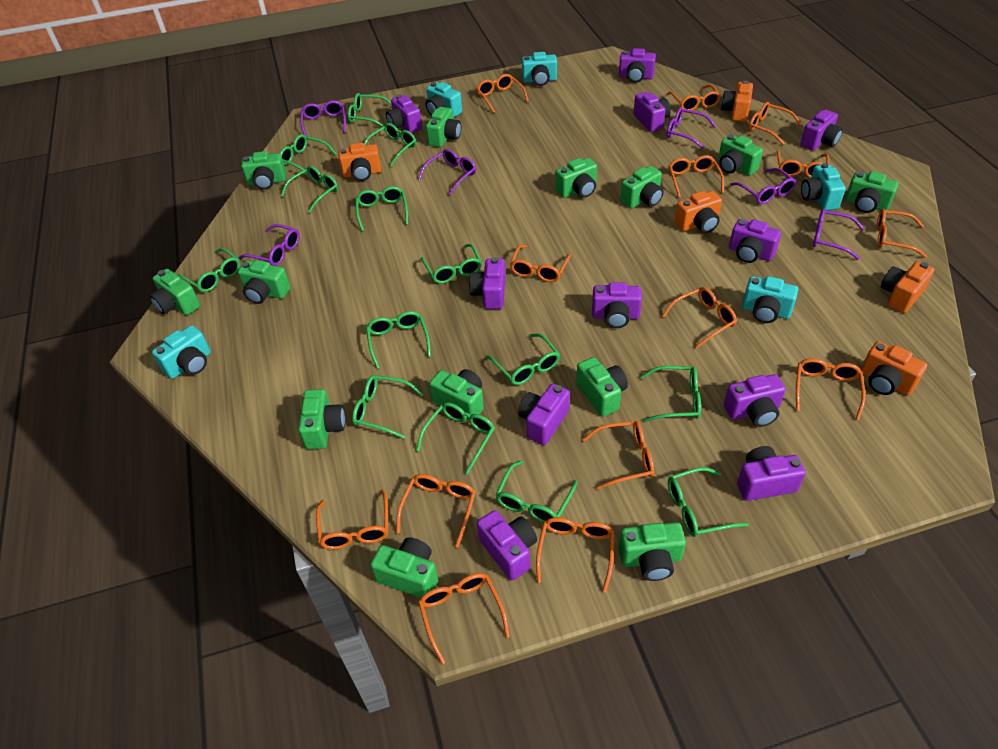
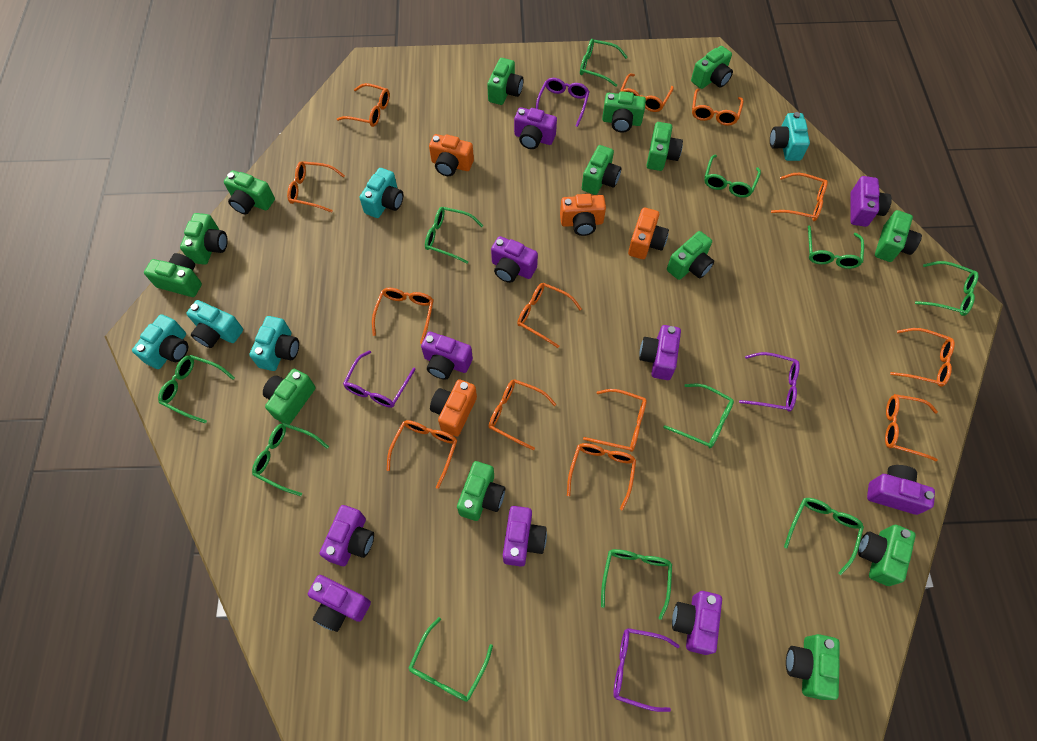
green camera: [149,269,200,315] [238,260,290,304] [241,151,286,190] [298,389,345,449] [370,537,438,598] [426,107,461,147] [429,369,484,420] [555,158,597,198] [576,357,628,417] [619,522,686,581] [620,166,664,208] [718,135,763,176] [845,171,898,213] = 13 -> [144,253,202,297] [180,213,228,265] [224,170,275,214] [263,369,315,425] [457,461,505,521] [487,58,523,105] [582,145,621,195] [602,91,646,133] [647,122,683,171] [667,231,714,280] [691,46,733,89] [786,634,840,700] [858,525,916,586] [875,210,922,262] = 14
green glasses: [178,248,240,292] [280,134,337,174] [281,166,338,213] [348,93,392,127] [352,375,423,439] [356,186,408,232] [364,123,416,166] [366,311,431,369] [416,402,495,474] [421,244,482,284] [486,333,560,385] [495,460,578,523] [640,366,701,422] [668,467,749,537] = 14 -> [158,355,235,424] [252,423,329,496] [409,617,493,702] [425,207,484,264] [580,39,627,87] [601,549,672,620] [664,384,734,448] [704,155,761,198] [784,498,864,575] [808,226,864,269] [915,261,979,316] = 11
orange camera: [338,143,381,181] [675,191,722,233] [721,80,753,122] [861,341,927,395] [881,261,934,313] = 5 -> [429,134,474,176] [430,379,477,437] [560,194,606,236] [628,207,669,259] = 4
orange glasses: [316,489,389,549] [396,474,476,548] [418,573,510,664] [477,74,529,113] [510,245,571,282] [536,517,614,593] [582,421,654,490] [662,287,737,349] [667,84,721,110] [669,155,724,198] [749,102,801,145] [777,150,829,178] [796,358,865,420] [877,209,927,258] = 14 -> [287,161,345,213] [337,83,390,127] [372,288,434,344] [387,420,457,489] [488,379,556,451] [517,283,582,348] [567,443,636,510] [583,389,647,452] [620,73,674,112] [692,89,744,126] [771,173,828,221] [885,394,938,461] [890,328,955,387] = 13
purple camera: [386,94,422,133] [469,257,506,309] [477,510,537,580] [518,384,570,445] [592,282,642,328] [619,48,656,83] [633,92,671,132] [724,374,786,427] [729,219,781,263] [737,446,806,501] [800,110,843,151] = 11 -> [308,575,371,632] [320,505,374,566] [421,332,473,379] [491,236,538,283] [503,506,547,567] [514,107,557,149] [639,325,681,380] [672,591,722,655] [850,176,892,227] [867,465,935,515] = 10
purple glasses: [238,224,299,266] [300,100,346,136] [418,149,476,195] [667,107,716,149] [730,168,797,204] [813,209,864,260] = 6 -> [343,350,416,408] [536,78,590,127] [613,628,679,712] [739,352,800,412] = 4

